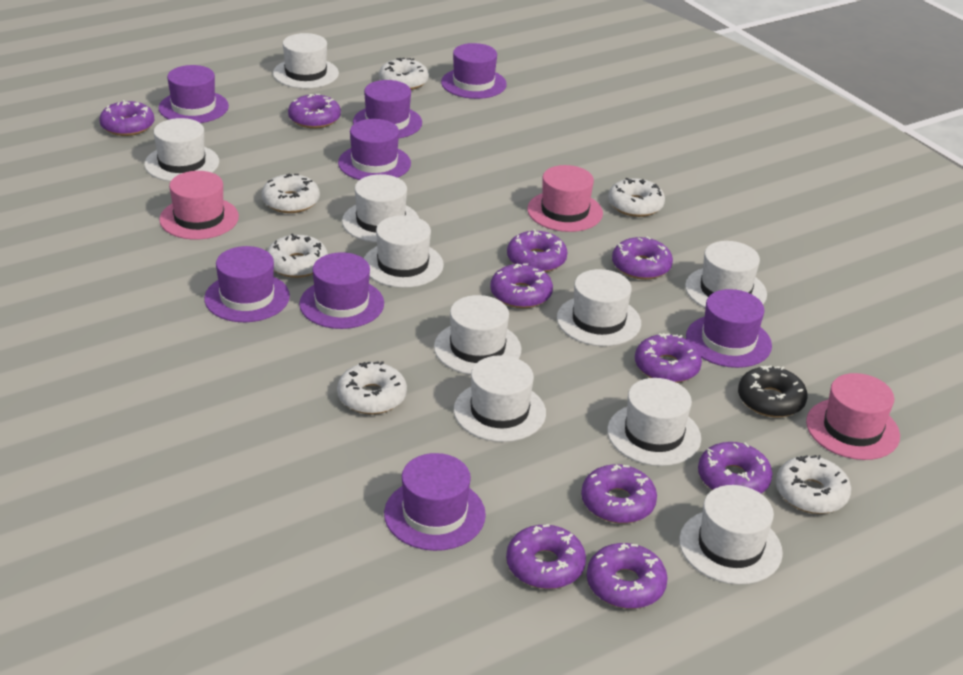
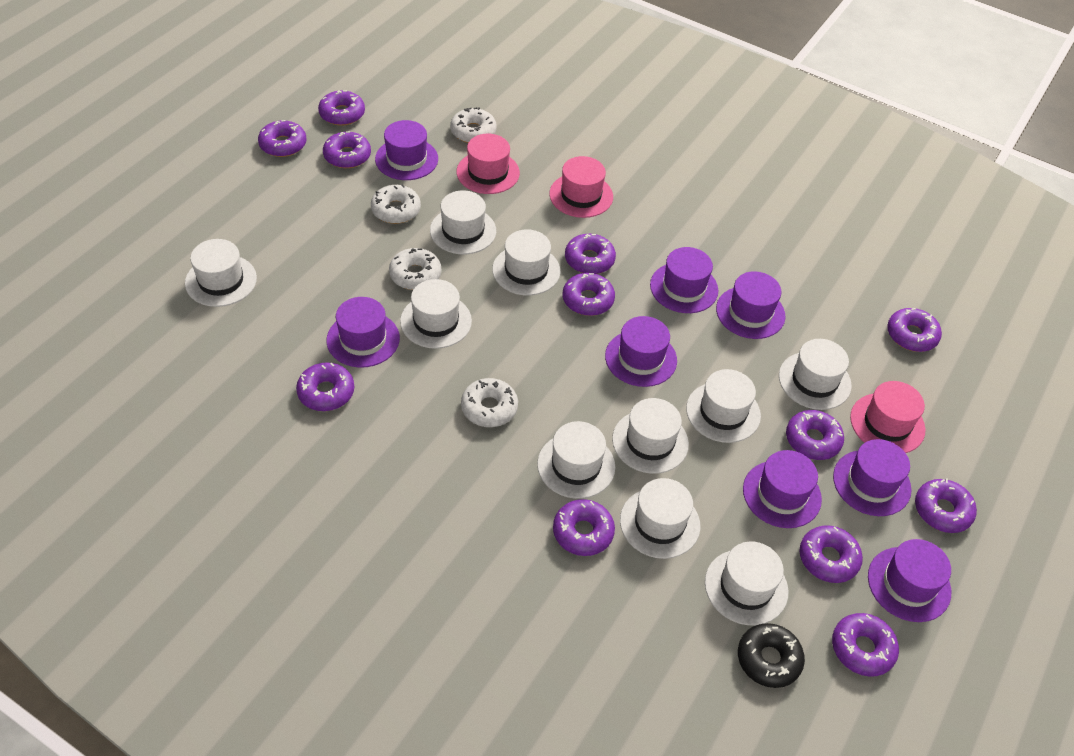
purple donut: [99,100,154,136] [288,94,341,129] [490,263,553,308] [506,524,586,589] [507,229,567,272] [581,464,657,523] [587,543,668,609] [612,237,673,280] [635,333,702,383] [698,442,772,493] = 10 -> [258,120,306,157] [296,362,354,411] [318,90,365,126] [323,131,371,168] [553,499,615,556] [563,273,615,316] [565,234,616,274] [786,410,844,460] [799,525,863,583] [832,613,899,677] [887,308,942,352] [915,478,977,533] = 12
white donut: [262,174,320,213] [267,233,328,278] [337,361,407,414] [379,58,429,90] [608,178,665,217] [776,455,851,514] = 6 -> [371,184,421,224] [389,248,441,290] [450,107,497,143] [461,378,518,427] = 4

